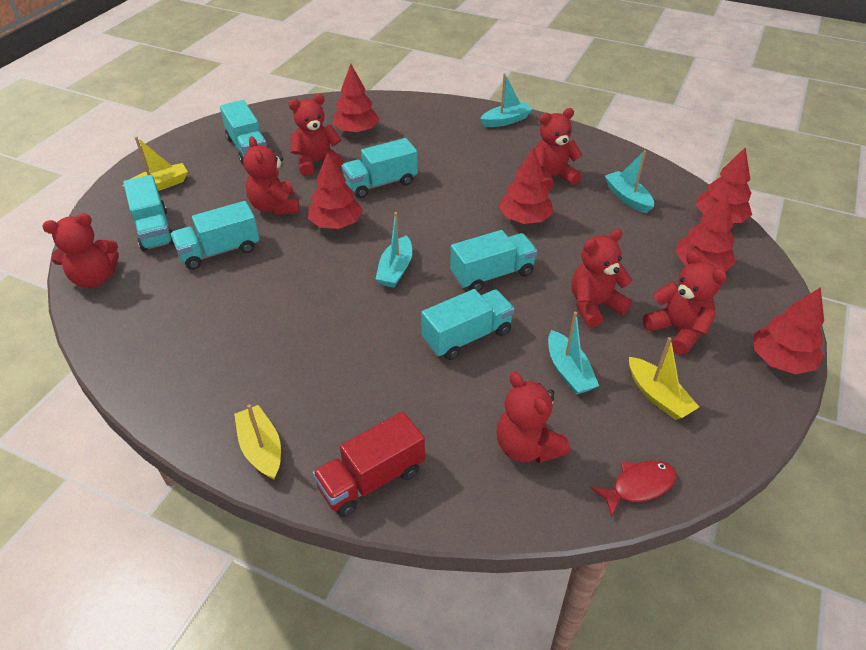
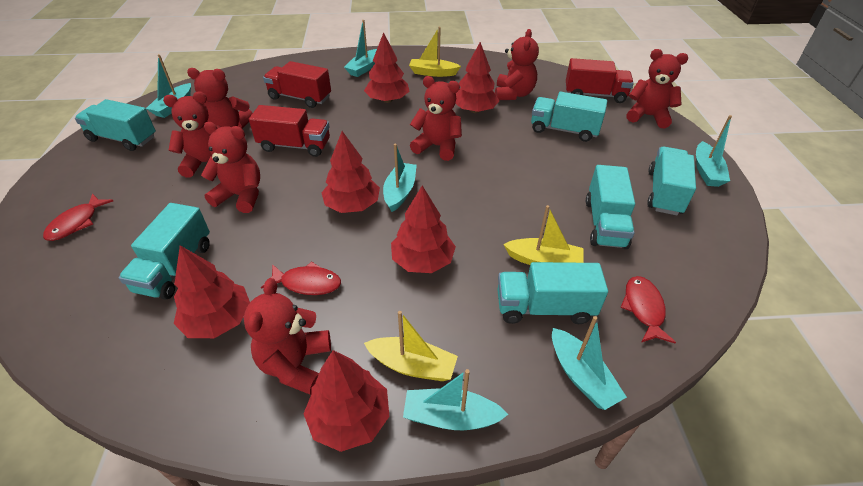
red fish: [591,460,677,517] = 1 -> [43,193,113,241] [261,261,341,295] [620,276,676,343] = 3
red truck: [312,412,425,517] = 1 -> [249,105,330,157] [263,61,331,108] [566,58,634,103] = 3
turquoise boat: [376,212,412,288] [480,74,533,127] [548,312,599,395] [605,150,654,213] = 4 -> [146,54,191,118] [344,20,377,77] [383,144,417,212] [403,369,508,430] [552,316,627,410] [696,115,732,187] = 6

